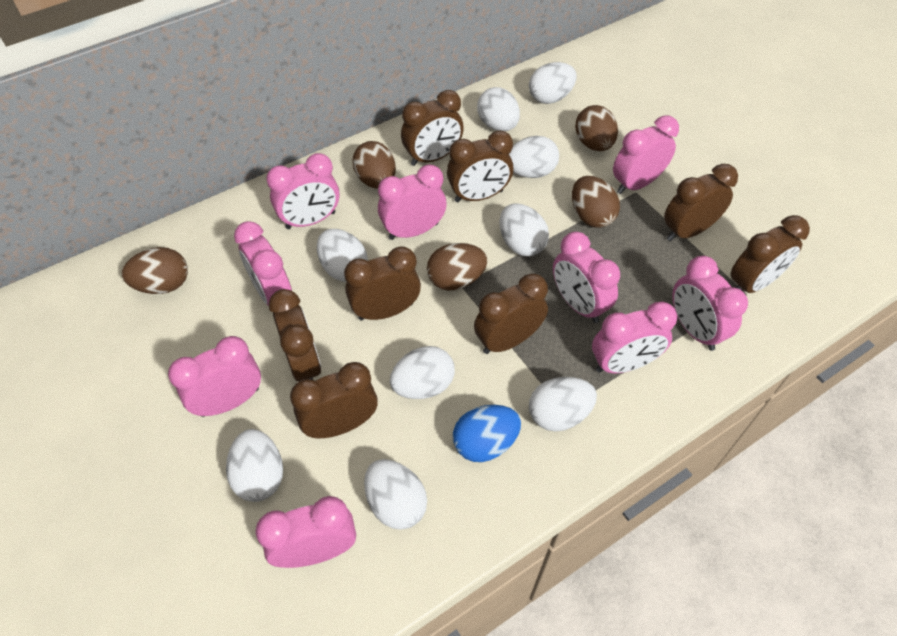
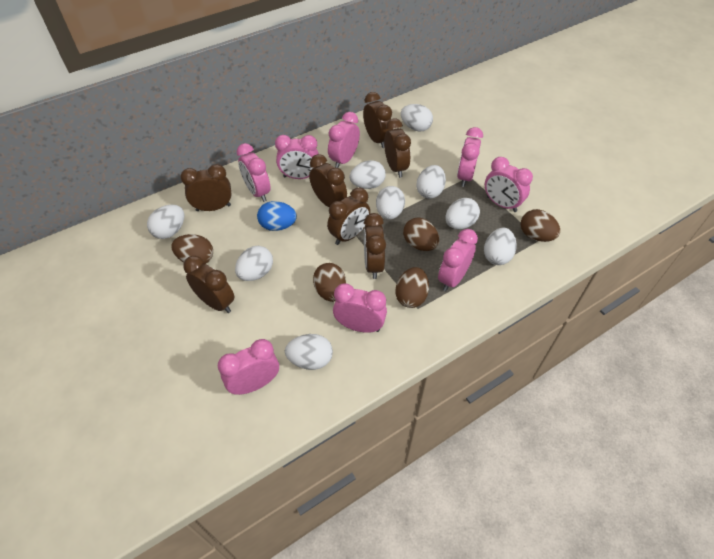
brown clock: [269,289,321,381] [290,362,378,438] [344,246,421,321] [401,90,464,166] [447,130,513,202] [474,273,548,354] [664,164,738,241] [731,215,810,293] = 8 -> [181,164,232,211] [183,256,234,313] [309,154,347,207] [327,188,370,245] [363,92,392,148] [364,213,386,279] [384,119,411,178] = 7
pink clock: [168,336,261,417] [234,221,292,306] [256,496,356,568] [266,153,340,229] [378,165,447,240] [553,232,620,323] [592,302,677,373] [613,116,679,194] [672,256,748,351] = 9 -> [218,339,279,395] [237,143,271,202] [275,135,319,179] [328,112,360,168] [333,283,387,333] [438,229,478,291] [457,127,483,187] [485,157,533,212] = 8

